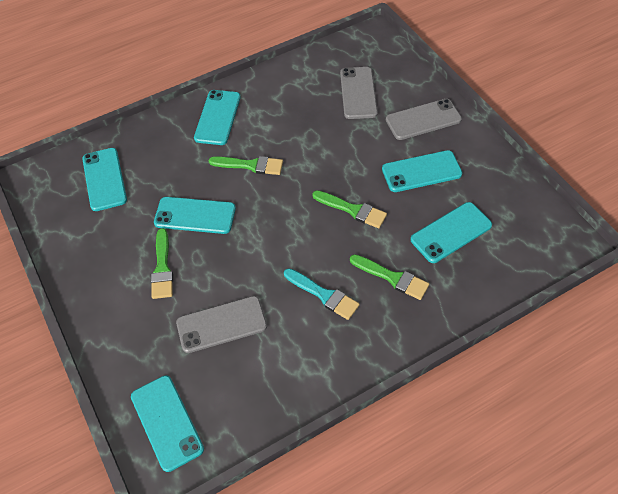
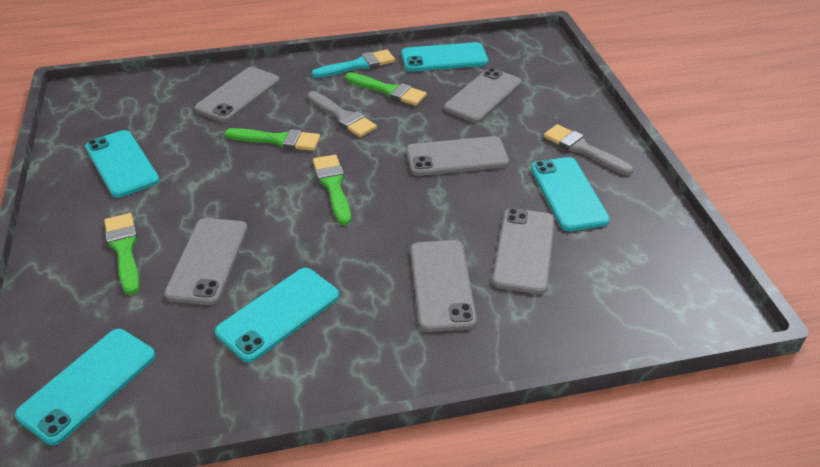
grey brush: none = 0 -> [307,91,377,137] [544,124,634,175] = 2
grey phone: [176,296,267,353] [340,67,378,119] [386,99,462,140] = 3 -> [164,218,248,305] [194,67,280,122] [406,136,509,176] [411,240,477,332] [444,68,522,123] [492,208,555,294] = 6
turquoise phone: [82,148,127,211] [131,375,204,472] [154,197,236,234] [194,90,240,145] [382,150,462,192] [411,202,492,263] = 6 -> [15,329,156,445] [85,130,160,198] [215,268,339,363] [401,42,488,72] [531,157,610,231] = 5

